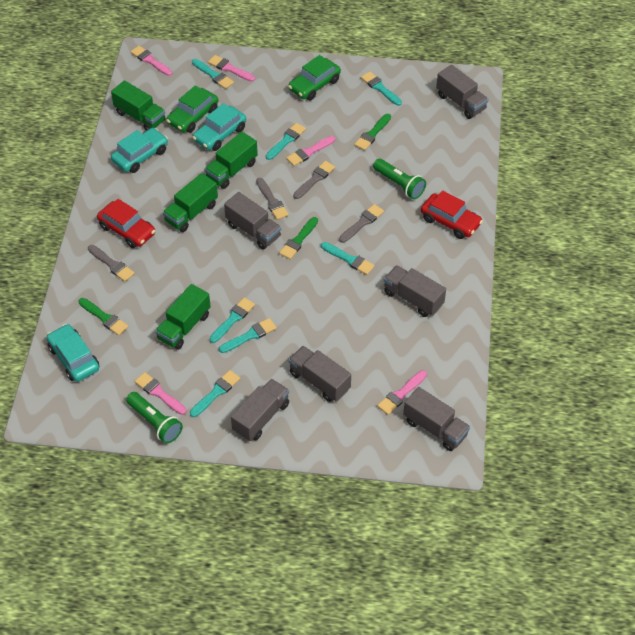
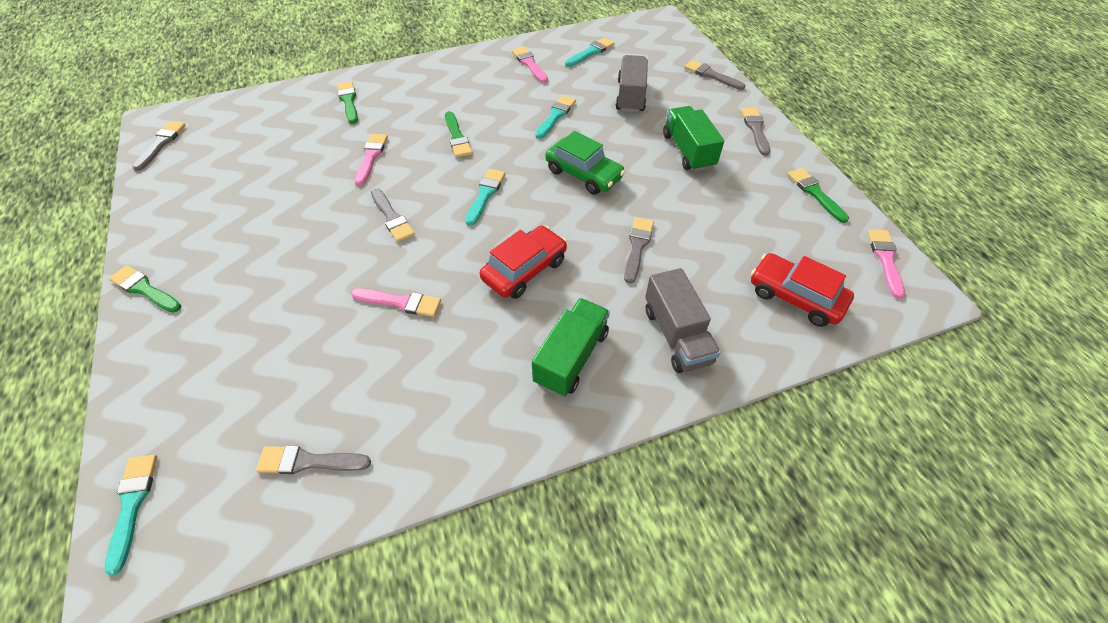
green brush: [78,298,128,336] [279,217,318,259] [354,114,391,151] = 3 -> [109,265,181,313] [337,81,358,124] [445,111,472,157] [788,168,849,223] = 4
green car: [166,86,218,133] [288,55,341,100] = 2 -> [545,131,625,195] = 1
green flashlight: [126,392,183,443] [373,159,426,199] = 2 -> none = 0
green truck: [111,80,166,131] [155,284,211,350] [163,173,218,232] [205,132,258,189] = 4 -> [532,298,610,397] [663,106,724,172] = 2
grey brush: [88,245,135,282] [256,178,289,220] [293,161,335,199] [339,204,384,243] = 4 -> [132,121,186,171] [256,446,371,474] [371,188,415,242] [624,217,654,284] [684,60,745,90] [741,108,770,156] = 6
grey truck: [224,192,281,250] [231,379,289,441] [289,346,351,402] [384,265,446,317] [403,387,470,451] [436,65,488,119] = 6 -> [615,55,648,113] [645,268,721,373] = 2
pink brush: [130,46,172,76] [134,372,187,415] [208,55,255,82] [286,136,335,166] [377,370,427,415] = 5 -> [351,288,441,317] [355,134,388,186] [512,46,548,83] [868,229,905,299] = 4
turquoise brush: [190,370,240,417] [192,59,234,89] [209,297,255,343] [219,318,277,353] [266,123,306,160] [321,242,375,275] [361,71,402,106] = 7 -> [105,455,157,575] [465,169,505,226] [535,95,576,139] [565,37,615,67] = 4
turquoise car: [47,324,99,382] [111,128,168,173] [192,103,246,151] = 3 -> none = 0

